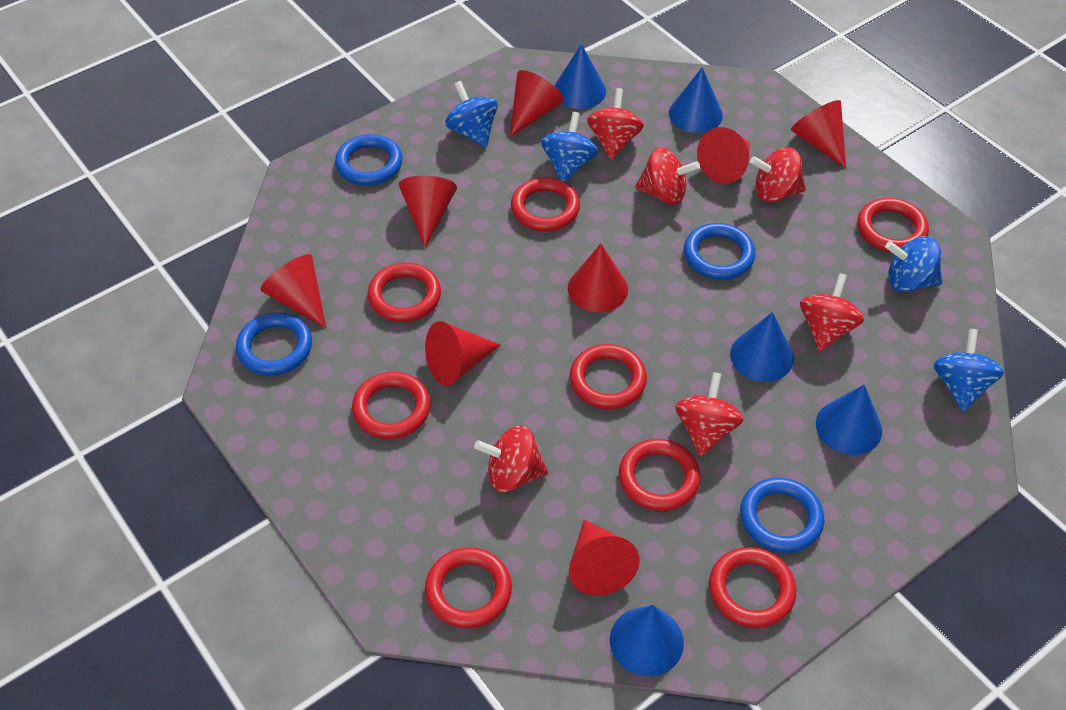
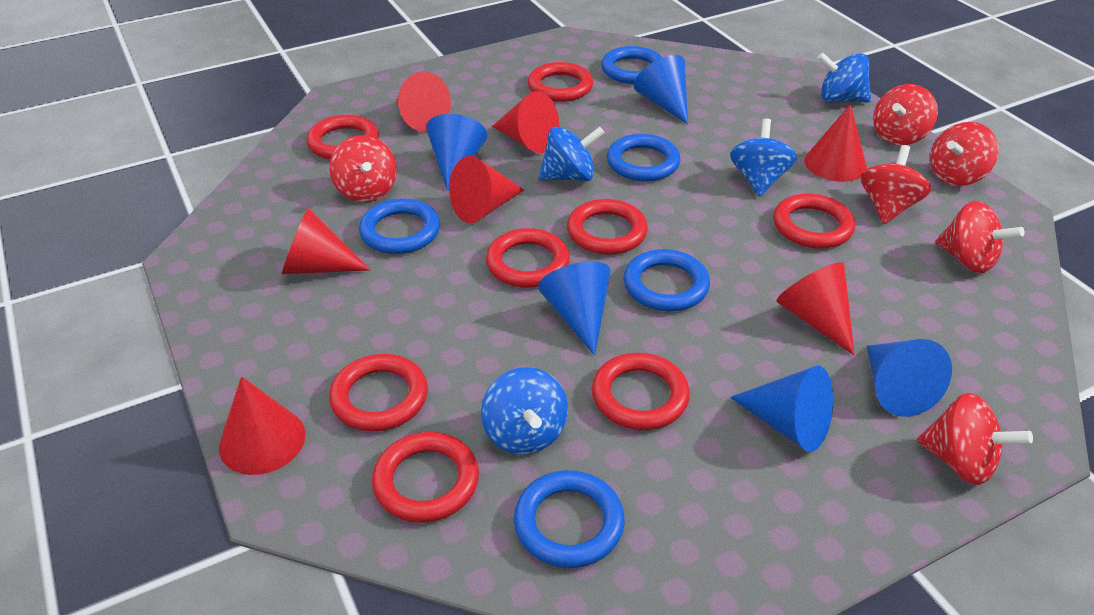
blue ring: [236,312,312,375] [335,134,403,185] [684,223,756,280] [740,477,824,553] = 4 -> [359,198,440,254] [514,470,625,568] [601,46,663,84] [607,134,681,181] [623,249,710,311] = 5
red cone: [260,254,326,328] [398,176,457,248] [425,321,501,386] [510,70,564,137] [568,244,628,312] [569,519,640,596] [697,127,750,184] [791,100,846,169] = 8 -> [219,376,306,475] [282,208,370,274] [396,72,451,132] [449,156,524,223] [492,91,559,153] [776,262,855,355] [804,104,867,182] = 7

